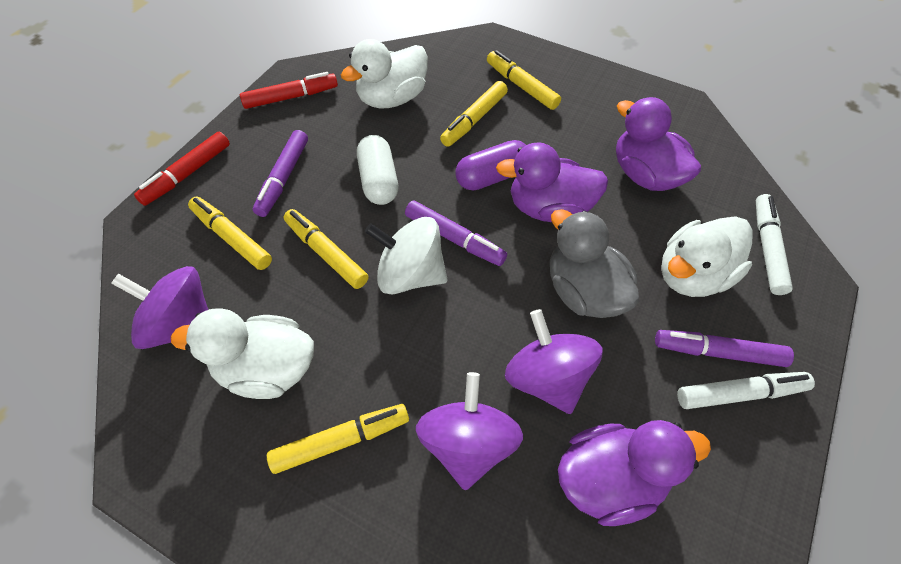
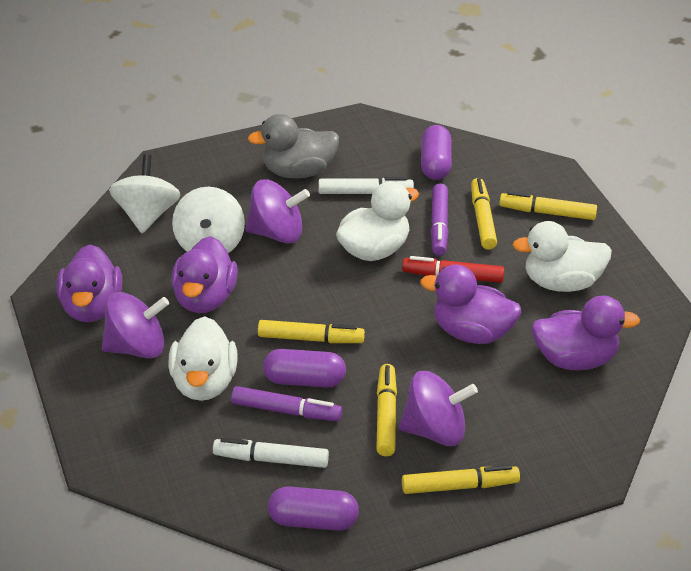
purple capsule: [456,140,526,190] = 1 -> [263,349,346,388] [268,487,359,531] [421,125,452,180] = 3
purple duck: [496,142,608,222] [558,420,711,526] [616,97,701,191] = 3 -> [56,244,122,322] [171,236,238,313] [420,265,521,344] [531,296,640,371] = 4
purple marker: [253,130,308,217] [405,200,507,266] [655,330,794,367] = 3 -> [231,386,342,421] [431,183,449,256] = 2
red marker: [134,132,230,206] [240,72,338,109] = 2 -> [402,256,504,283] = 1
white capsule: [357,135,398,205] = 1 -> none = 0
white spinning top: [365,217,448,295] = 1 -> [109,154,180,233] [172,187,245,253] = 2

